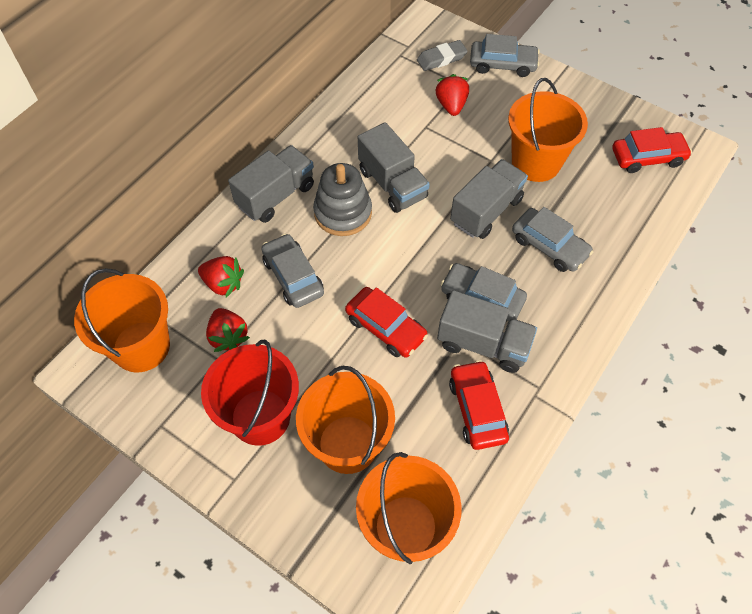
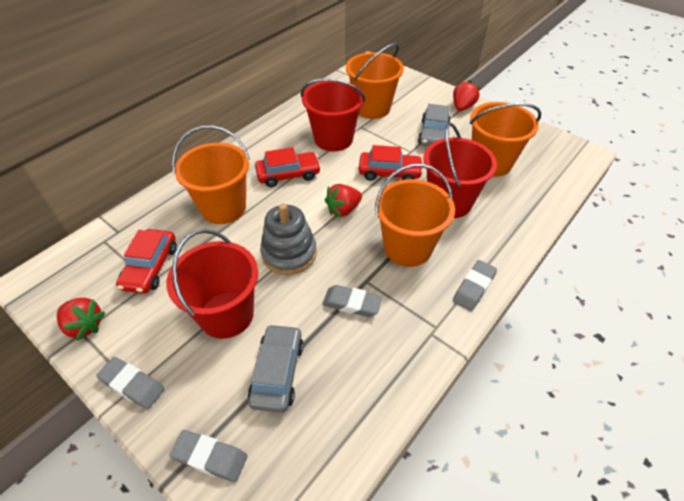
grey car: [261,234,324,308] [440,263,527,322] [470,34,540,77] [512,207,593,272] = 4 -> [248,324,304,413] [418,104,451,146] = 2
grey eraser: [417,40,468,71] = 1 -> [96,357,165,409] [169,430,247,482] [322,285,382,317] [453,260,497,311] = 4
grey truck: [228,145,314,223] [358,122,430,213] [437,290,537,373] [450,159,528,239] = 4 -> none = 0
red bucket: [201,340,299,446] = 1 -> [166,229,258,339] [301,78,365,151] [423,123,497,218] = 3

